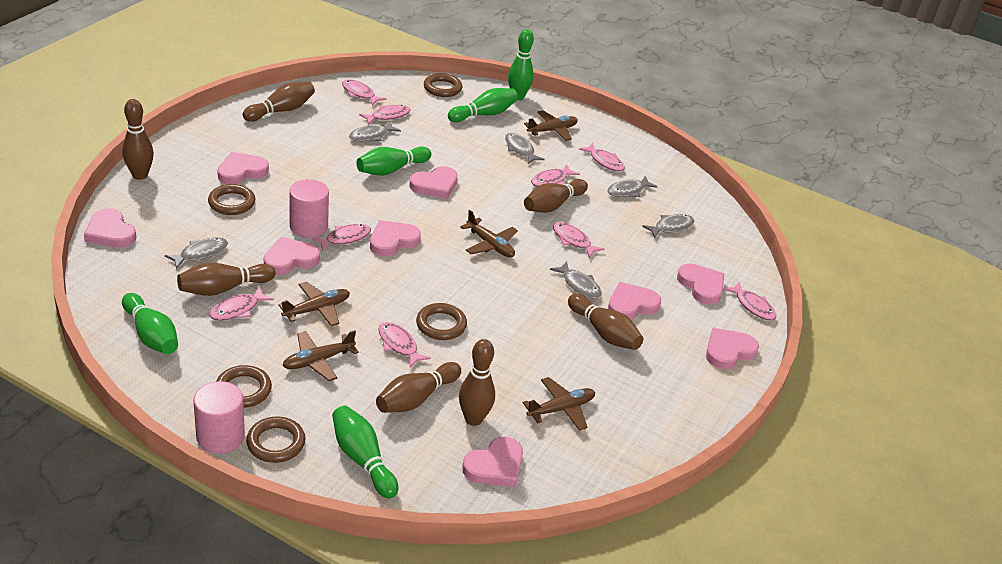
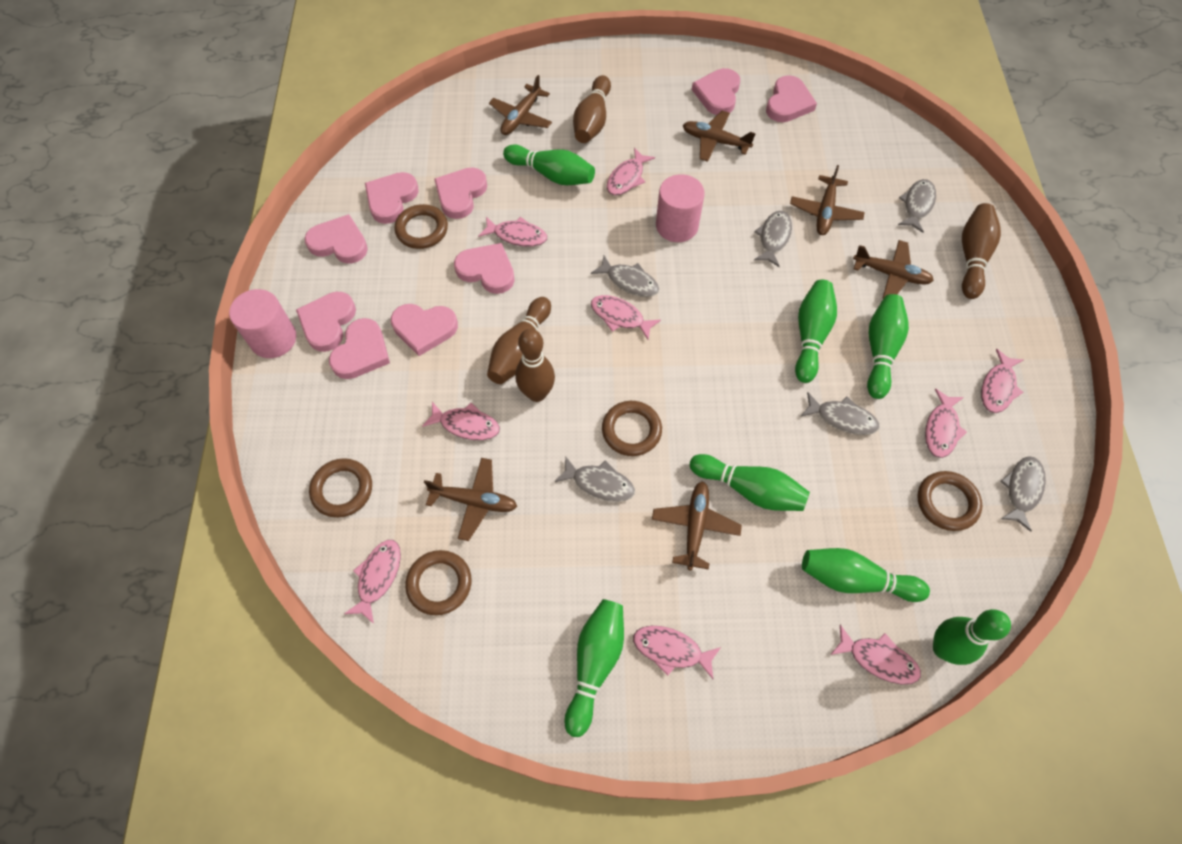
brown bowling pin: [122,99,154,180] [177,263,275,296] [243,81,315,122] [376,362,461,413] [459,339,495,426] [524,179,588,213] [568,294,643,350] = 7 -> [487,297,551,384] [515,329,555,402] [573,75,611,143] [962,203,1001,299] = 4
brown plane: [278,282,350,327] [282,330,359,381] [460,210,518,258] [523,377,595,431] [524,110,578,141] = 5 -> [424,458,517,541] [489,75,552,135] [652,481,742,570] [683,111,756,162] [790,165,865,235] [853,240,934,299] = 6
green bowling pin: [122,293,178,354] [332,406,398,498] [356,147,431,175] [448,88,518,122] [508,29,534,100] = 5 -> [503,144,595,185] [565,599,624,737] [690,454,810,511] [795,280,837,383] [802,548,930,602] [867,294,909,399] [933,609,1011,665] = 7

